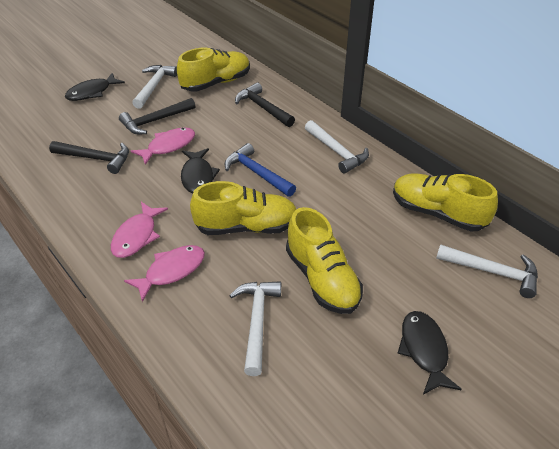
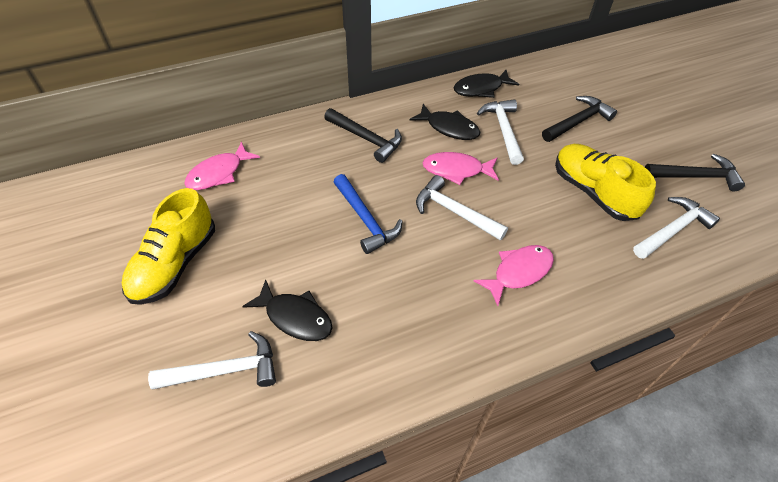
yellow shoe: [177,48,250,91] [190,181,296,235] [286,207,363,314] [393,174,498,231] = 4 -> [122,188,215,305] [555,144,656,221] = 2

